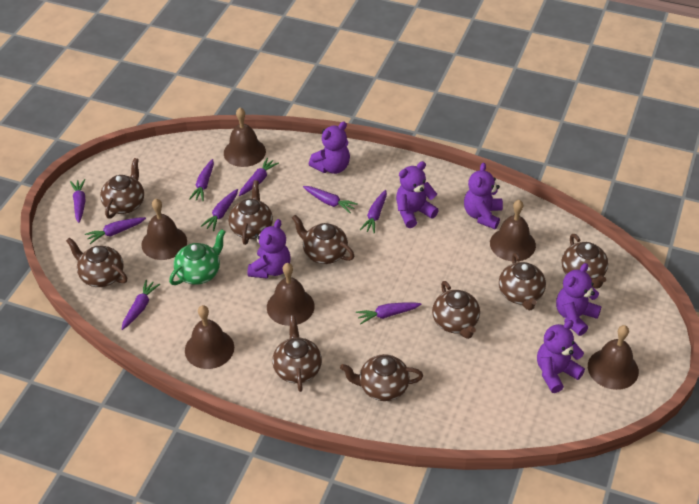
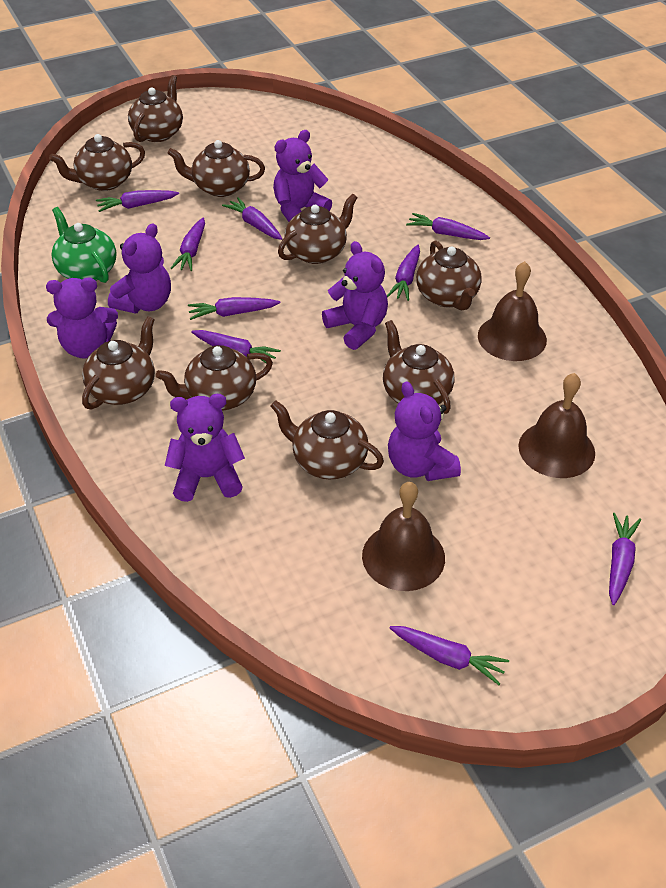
brown bell: [141,199,187,260] [185,305,234,369] [224,108,266,167] [267,263,315,326] [490,200,536,262] [588,325,639,390] = 6 -> [362,482,445,591] [478,261,547,361] [518,373,595,478] = 3

